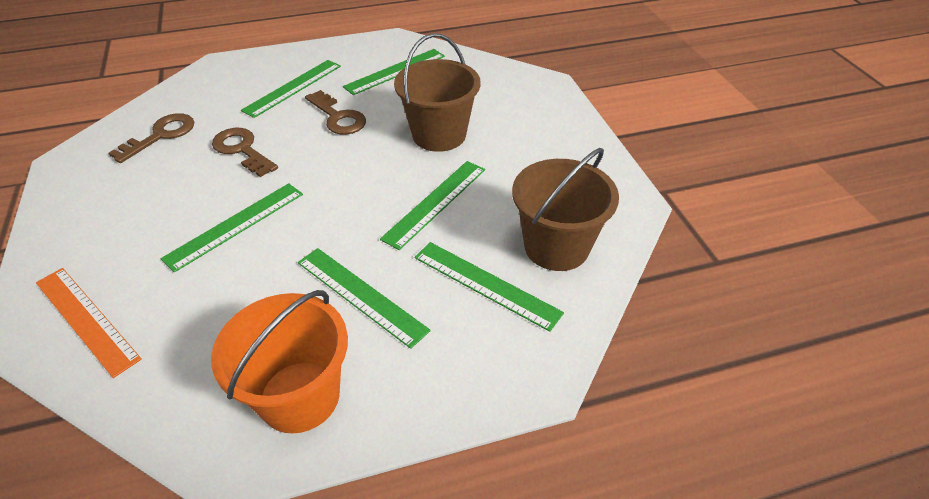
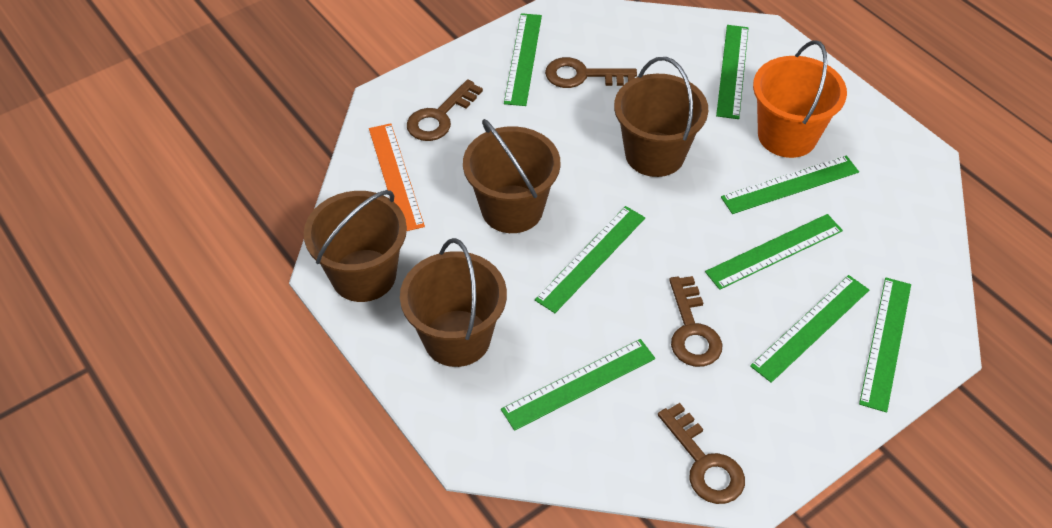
brown bucket: [394,33,481,152] [512,148,619,271] = 2 -> [304,190,407,302] [400,238,507,367] [463,119,560,233] [614,57,708,177] = 4
brown key: [109,113,194,163] [212,128,278,177] [305,90,366,135] = 3 -> [407,79,483,141] [545,57,637,88] [658,403,745,504] [669,276,722,367] = 4
green ruler: [161,183,303,272] [241,60,341,118] [298,248,431,349] [343,49,445,95] [380,161,485,250] [415,242,564,332] = 6 -> [501,339,655,431] [504,13,542,106] [535,206,645,313] [705,214,843,290] [716,25,749,119] [721,156,859,214] [750,275,869,383] [859,278,911,412] = 8

